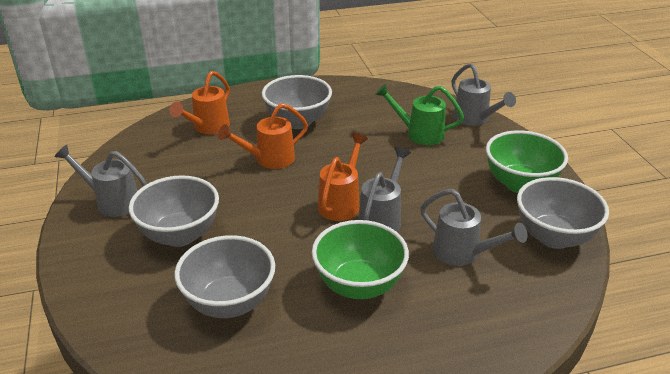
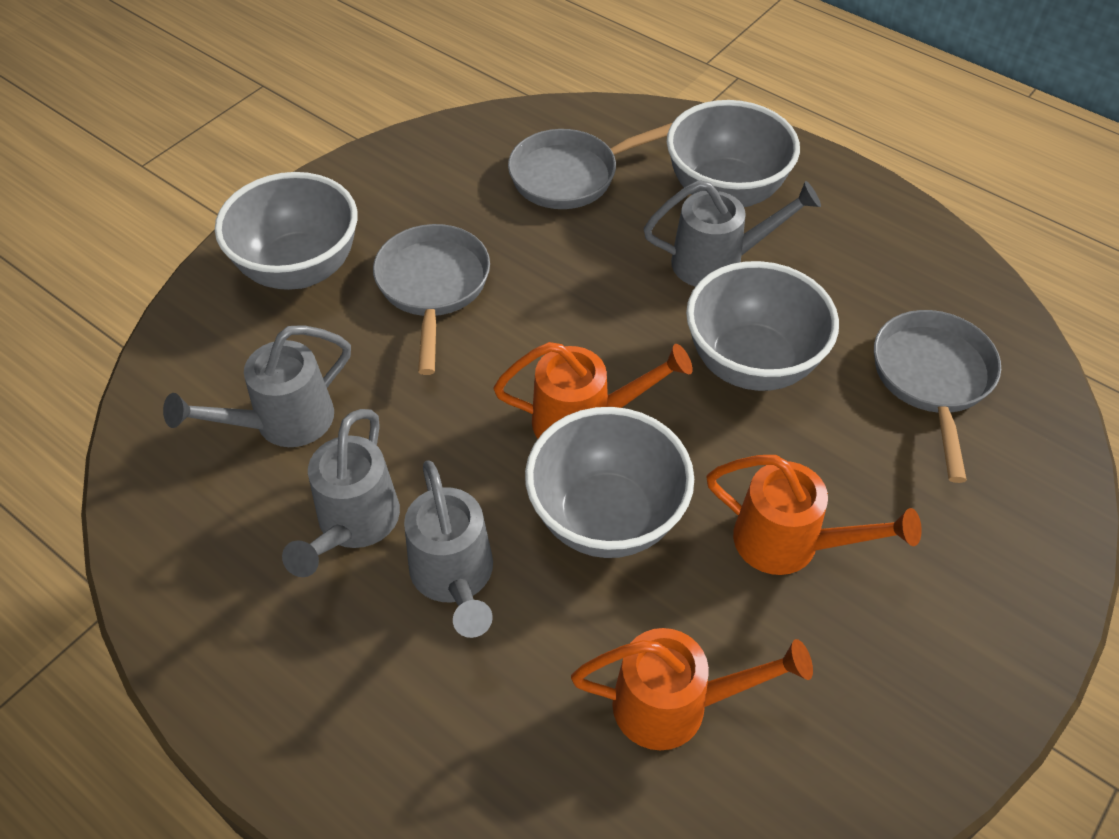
green bowl: [312,220,409,299] [486,130,568,193] = 2 -> none = 0
green watering can: [375,84,464,145] = 1 -> none = 0
grey pan: none = 0 -> [373,224,490,375] [508,123,672,209] [874,310,1001,483] = 3

